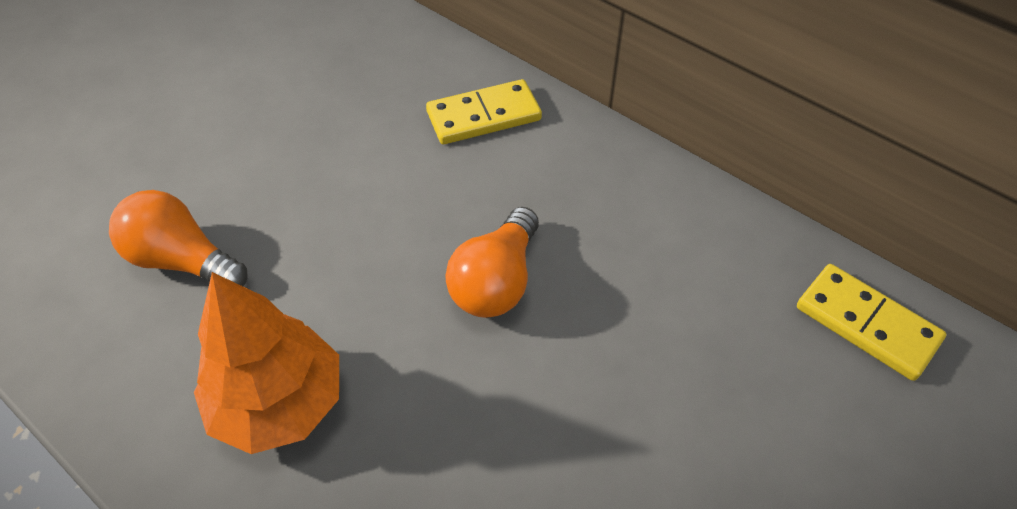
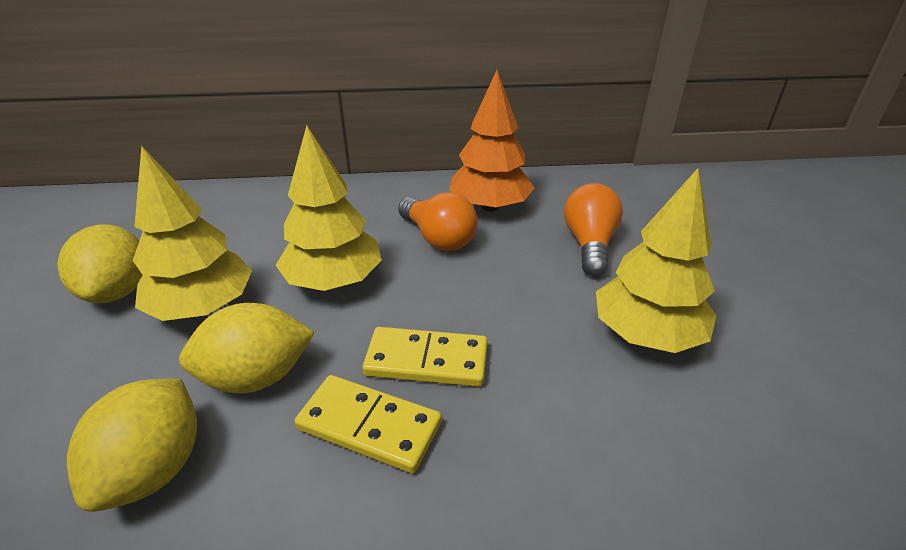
yellow lemon: none = 0 -> [57,224,143,303] [67,379,197,512] [179,303,315,393] = 3
yellow tree: none = 0 -> [133,145,252,321] [276,125,382,291] [596,168,716,353] = 3

